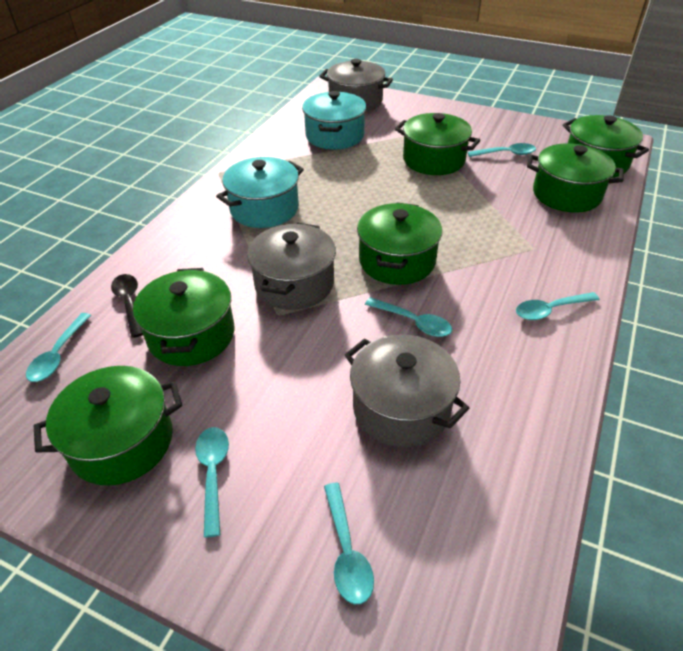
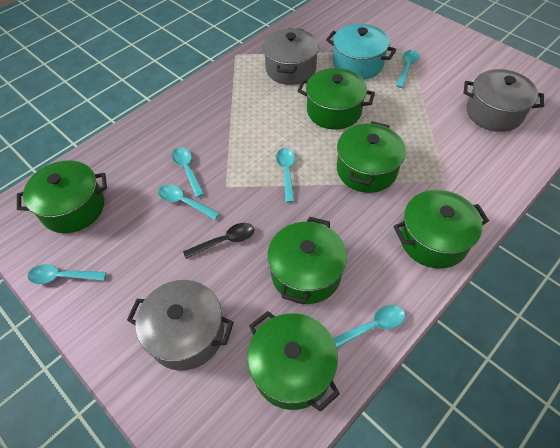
turquoise pot: [216,157,304,228] [302,91,366,149] = 2 -> [326,24,396,79] = 1

